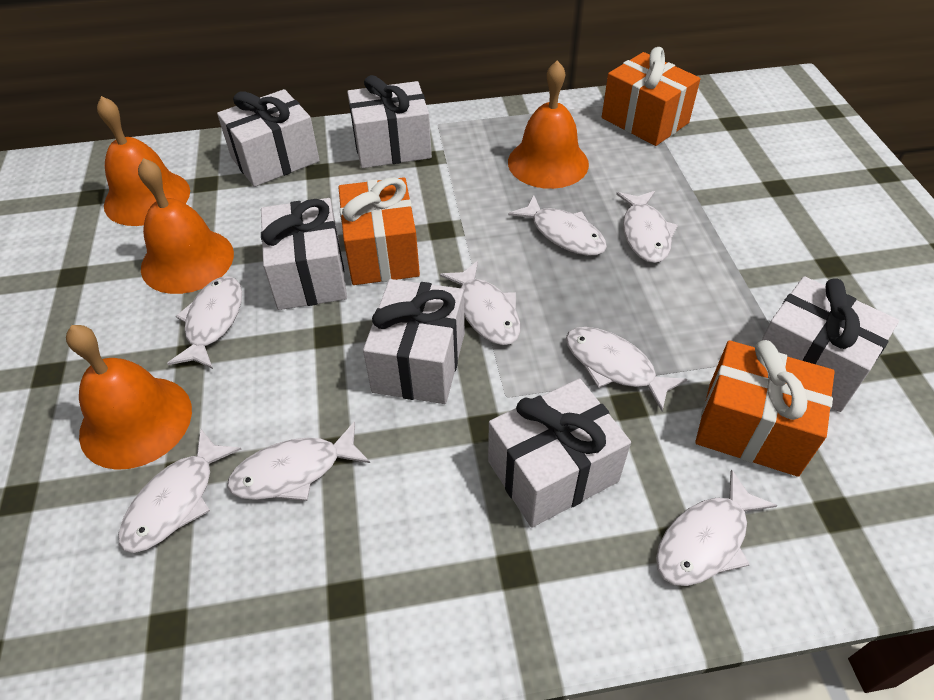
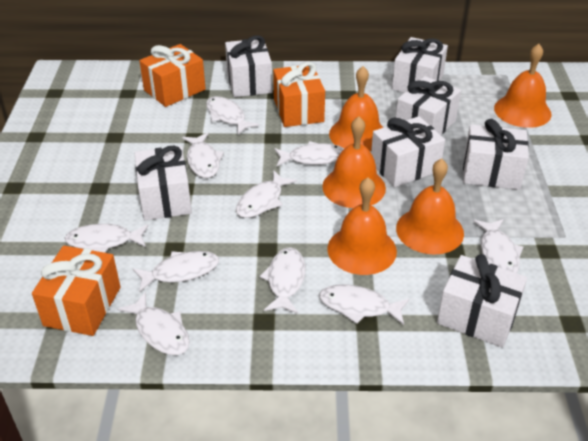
orange bell: [66,325,192,470] [97,96,190,226] [138,158,234,294] [508,61,589,189] = 4 -> [322,117,386,208] [328,177,397,275] [329,66,384,151] [396,158,464,255] [494,44,551,128] = 5
white fish: [118,429,242,553] [167,276,242,369] [227,421,370,501] [440,261,520,345] [508,195,607,256] [566,327,687,411] [616,191,678,263] [656,469,778,586] = 8 -> [65,224,148,253] [117,292,190,355] [133,251,219,293] [182,133,224,178] [206,96,259,134] [236,170,297,218] [259,247,305,314] [274,141,344,166] [319,285,409,325] [473,219,523,273] = 10
white gift: [217,89,320,187] [261,198,347,310] [347,75,432,168] [363,279,465,404] [488,378,631,528] [761,276,899,412] = 6 -> [135,146,192,220] [225,35,272,97] [371,116,445,188] [392,37,448,93] [396,76,461,135] [437,254,527,348] [463,119,529,190] = 7

